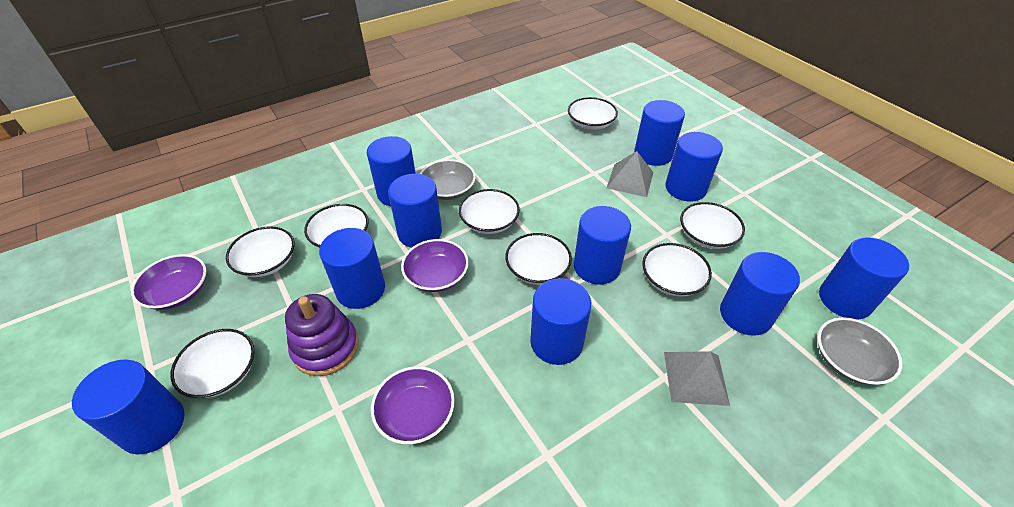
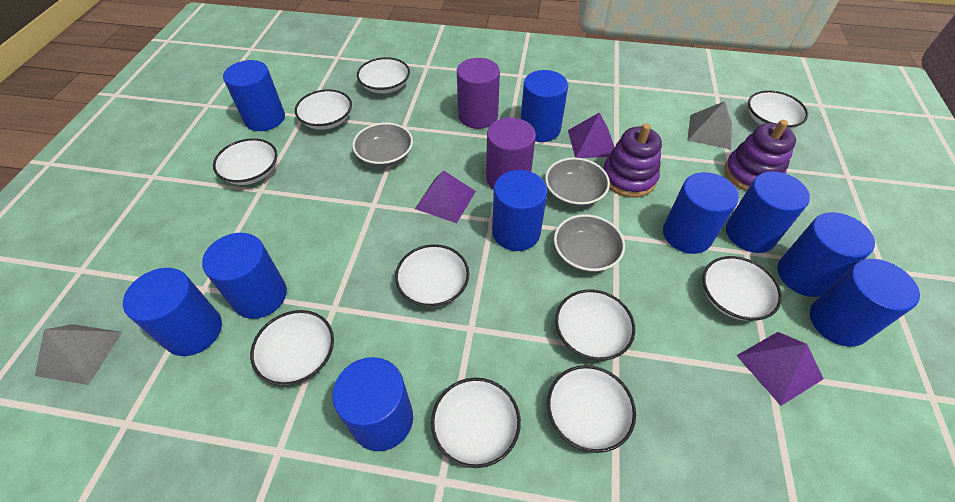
grey bowl: [420,159,476,200] [817,317,902,385] = 2 -> [352,123,413,167] [545,158,610,207] [554,214,625,272] = 3
purple bowl: [131,254,206,310] [371,366,455,444] [401,239,469,292] = 3 -> none = 0
purple cylinder: none = 0 -> [457,58,500,129] [486,118,536,190] = 2
purple pyramid: none = 0 -> [415,170,476,223] [568,112,615,158] [736,332,823,406] = 3
purple stacking toy: [285,294,359,376] = 1 -> [603,123,662,198] [724,120,796,191] = 2
white bowl: [170,329,254,398] [226,226,295,277] [304,204,369,248] [459,189,520,234] [505,233,572,285] [568,97,618,130] [642,243,712,297] [680,202,745,249] = 8 -> [213,138,277,185] [250,310,334,386] [295,89,352,130] [357,57,410,94] [395,244,469,307] [431,378,521,468] [547,365,636,453] [555,289,635,361] [702,256,782,321] [748,90,808,130] = 10

